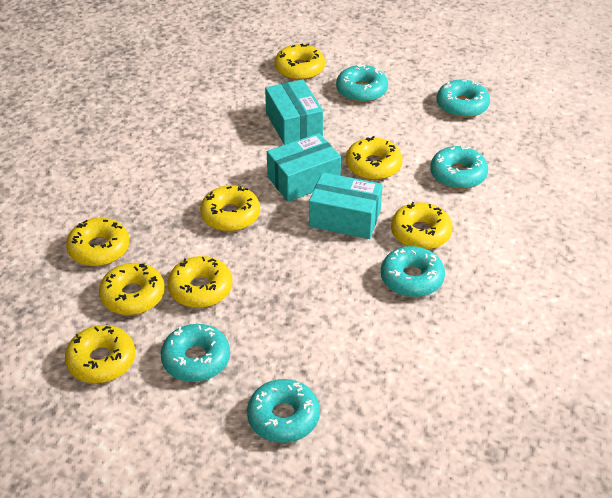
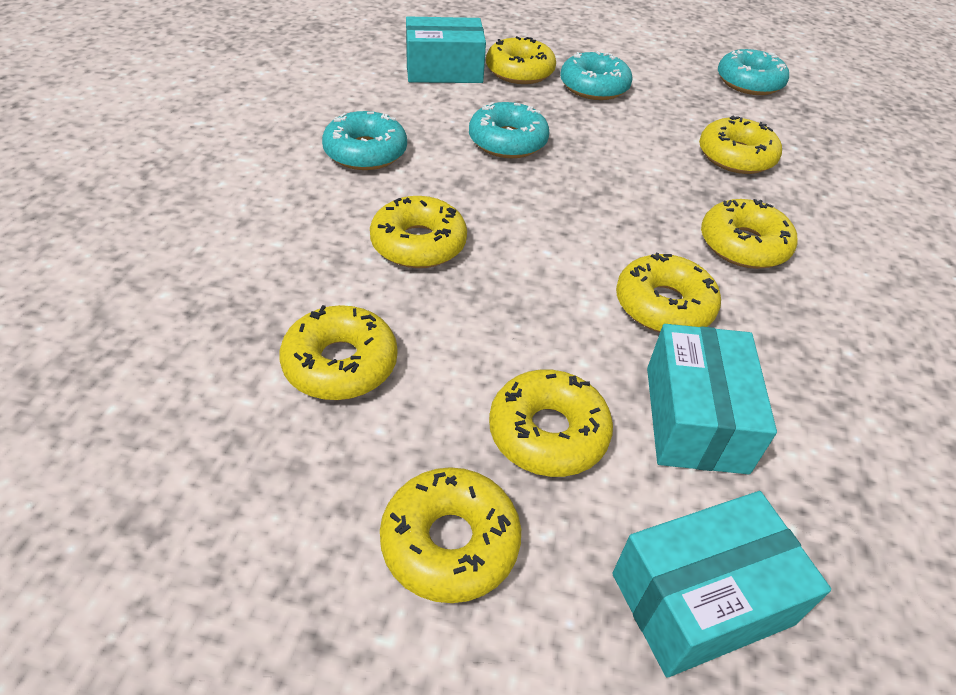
turquoise donut: [161,324,230,382] [247,379,320,443] [336,64,388,103] [381,246,445,297] [430,146,488,189] [437,79,490,118] = 6 -> [322,111,407,170] [469,102,550,158] [560,51,633,100] [718,49,789,95] = 4

